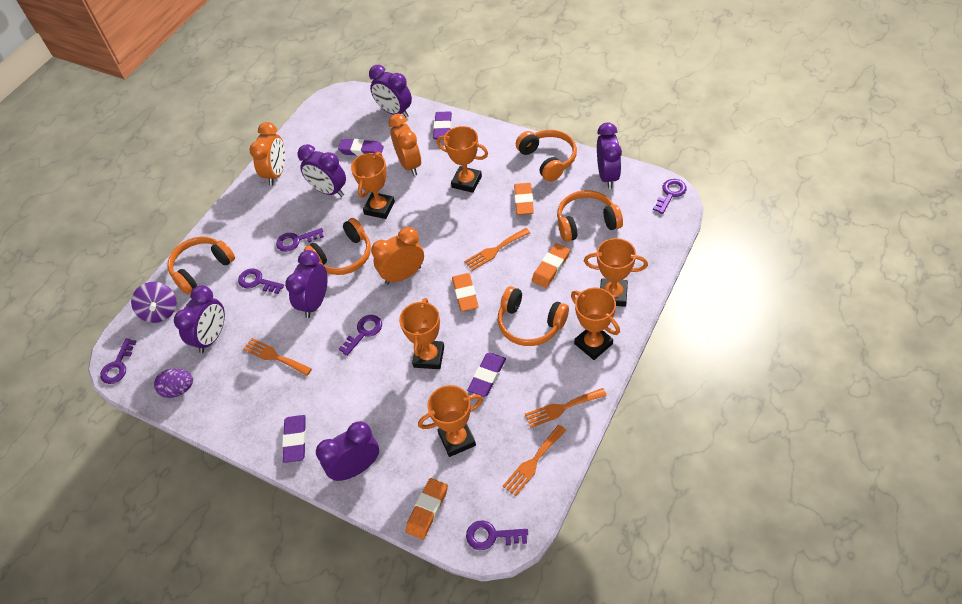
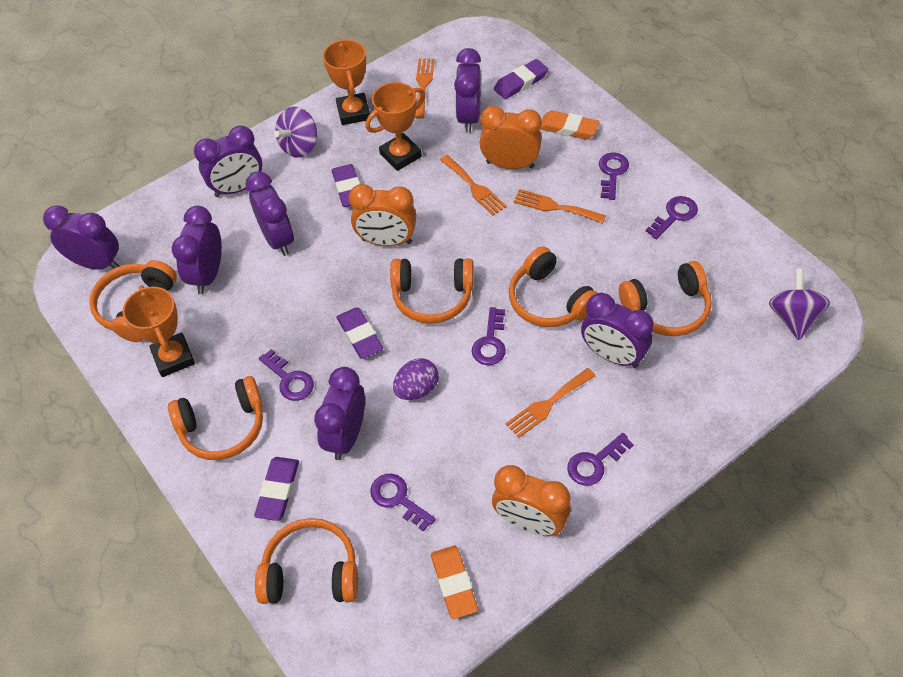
orange eraser: [406,478,448,540] [452,273,479,311] [514,183,534,215] [532,243,570,288] = 4 -> [431,546,478,619] [540,111,599,139] = 2
orange headphones: [167,237,235,294] [304,218,371,275] [498,286,569,346] [516,130,577,182] [557,190,623,242] = 5 -> [89,260,177,342] [168,376,263,460] [255,518,358,604] [390,258,474,324] [509,246,597,327] [619,261,712,336] = 6
orange trophy: [351,152,395,219] [399,298,444,369] [418,385,483,457] [436,126,488,193] [571,288,620,360] [584,238,648,307] = 6 -> [123,285,195,377] [323,39,370,125] [366,82,425,171] = 3
purple clock: [174,285,225,353] [285,250,328,318] [297,144,346,197] [316,421,379,481] [369,65,412,118] [597,123,622,189] = 6 -> [43,205,119,270] [172,206,222,294] [194,126,262,197] [245,171,294,256] [314,367,365,460] [454,48,481,133] [581,293,654,368] = 7
purple spinning top: [131,282,176,323] = 1 -> [274,107,317,158] [769,268,830,340] = 2

